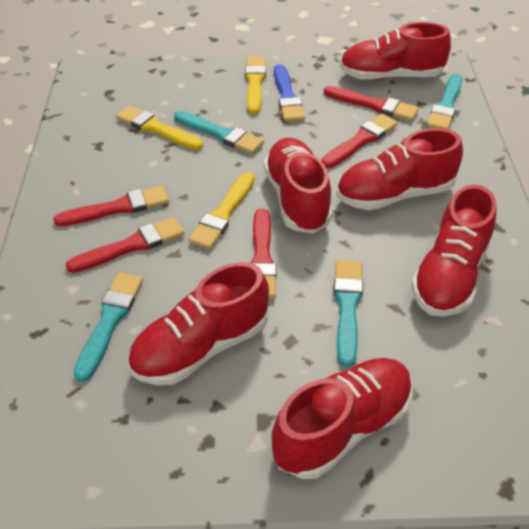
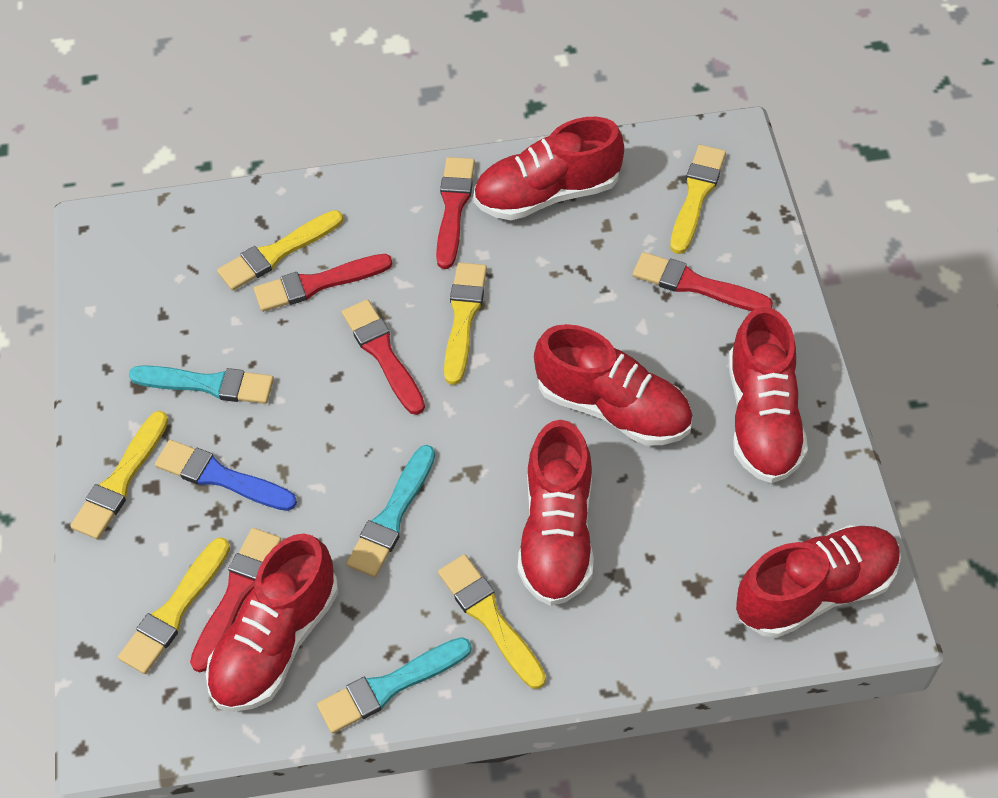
turquoise brush: [74,273,143,382] [174,111,264,154] [334,260,363,367] [427,74,462,129] = 4 -> [129,365,274,404] [317,637,472,733] [346,445,435,577] = 3
yellow brush: [116,105,203,150] [188,172,255,249] [245,57,266,114] = 3 -> [70,411,169,539] [118,537,230,674] [217,210,343,291] [438,554,546,689] [444,263,487,385] [670,145,726,254] = 6

